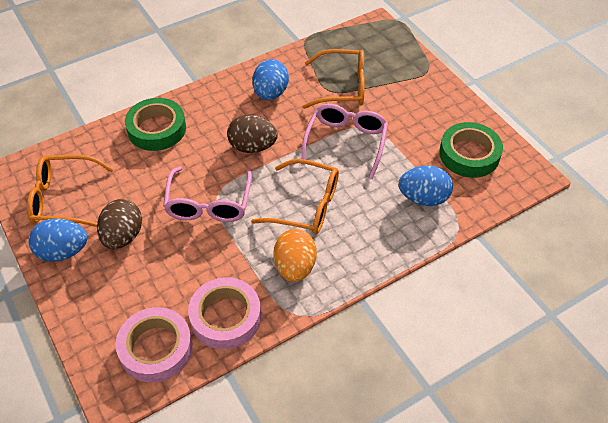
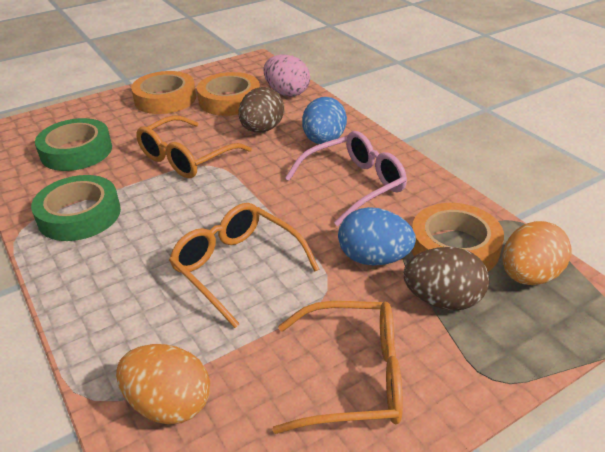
blue egg: [29,219,87,261] [252,59,289,100] [399,166,453,206] = 3 -> [302,97,347,144] [338,207,416,265] = 2
orange egg: [273,229,317,282] = 1 -> [116,344,210,424] [503,221,572,285] = 2
orange tape: none = 0 -> [131,71,196,114] [197,72,260,116] [412,203,504,272] = 3
pink egg: none = 0 -> [263,54,310,97] = 1
pink glasses: [163,166,252,222] [301,104,388,179] = 2 -> [285,131,407,226] = 1
pink tape: [115,307,193,383] [188,277,261,349] = 2 -> none = 0

